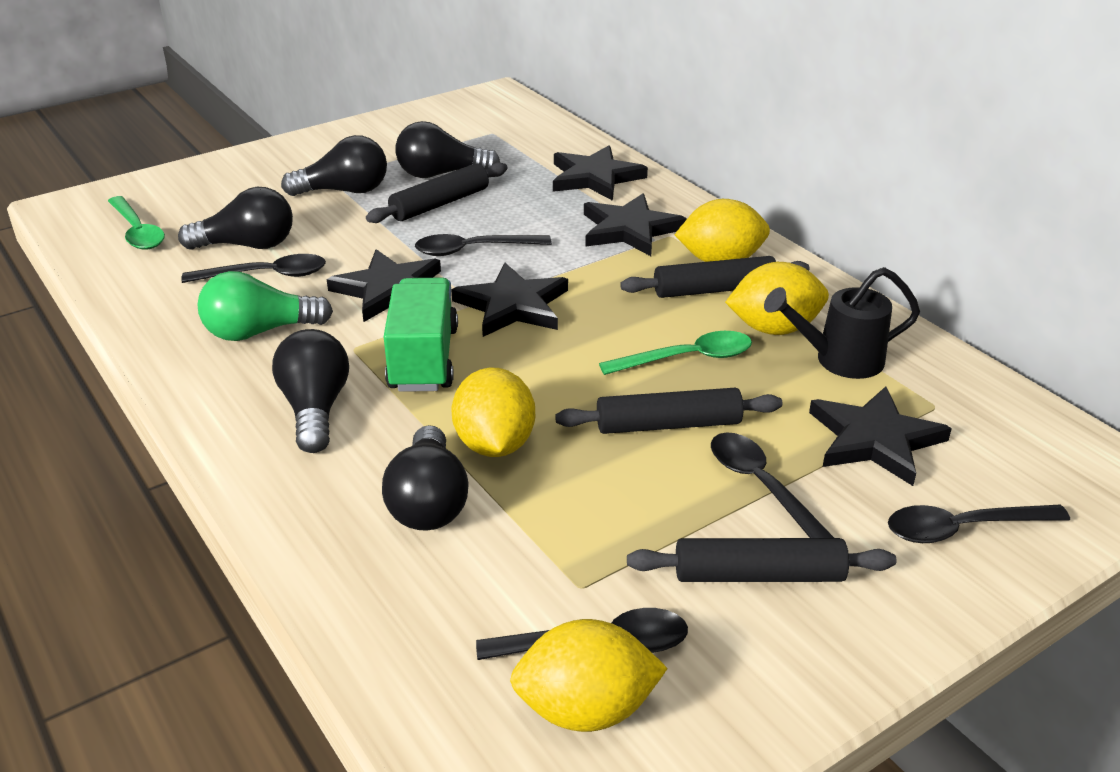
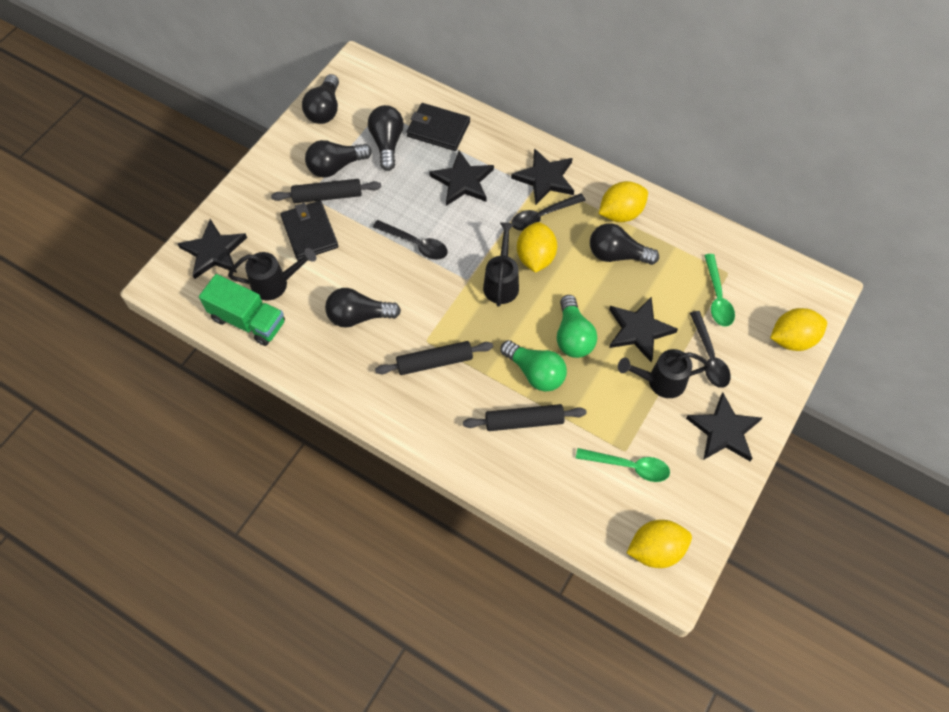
black rolling pin: [366,162,508,223] [555,388,782,434] [620,256,809,298] [627,538,896,582] = 4 -> [271,179,381,203] [375,341,493,375] [463,404,587,431] = 3
black spoon: [181,254,326,283] [415,234,552,256] [476,608,688,660] [711,432,834,538] [888,505,1070,543] = 5 -> [373,220,448,260] [511,193,586,231] [690,311,731,388] = 3
black wallet: none = 0 -> [280,201,338,261] [407,103,470,151] = 2
black watering can: [764,267,920,379] = 1 -> [228,248,316,301] [483,222,519,307] [618,349,710,398] = 3
green light bulb: [197,271,333,341] = 1 -> [501,340,567,392] [557,295,597,358] = 2

